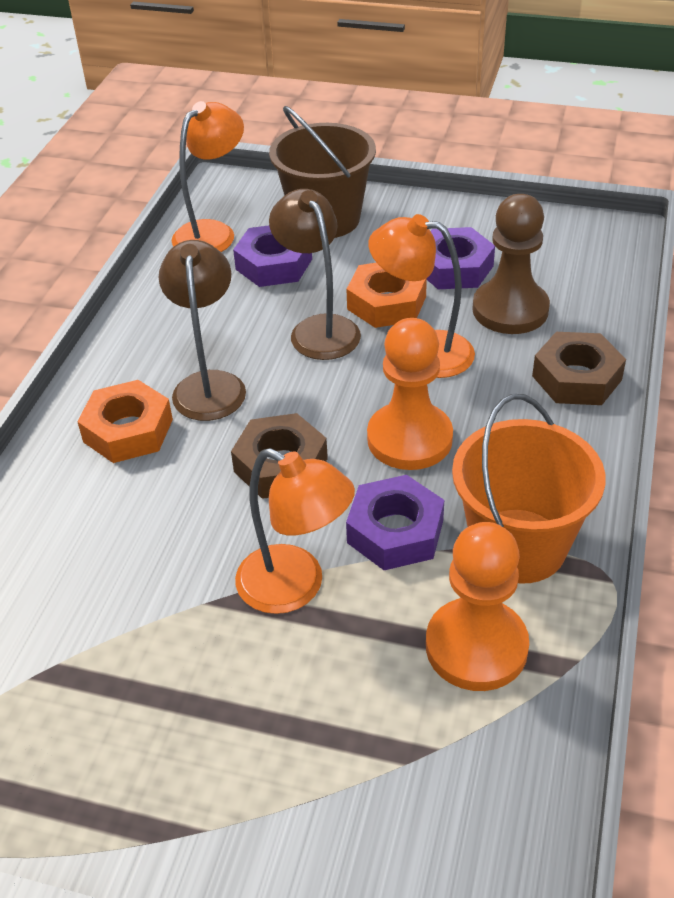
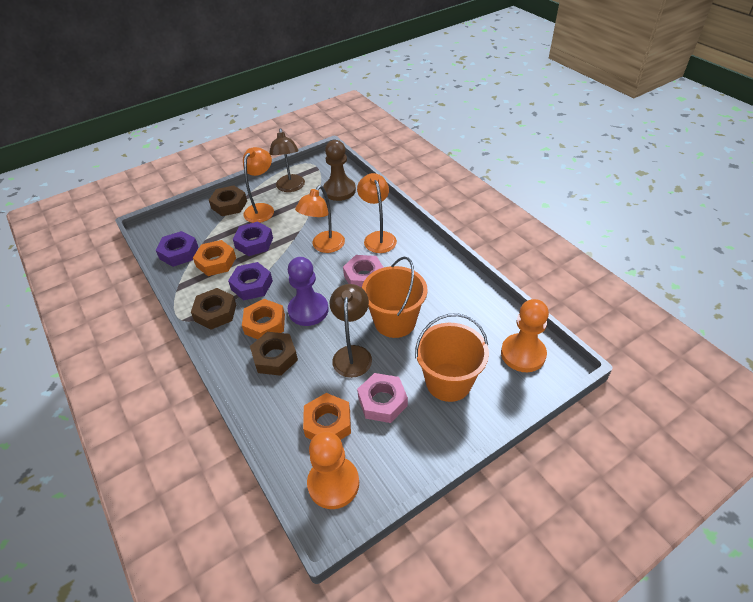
brown bucket: [269,106,376,238] = 1 -> none = 0
brown nut: [231,413,328,499] [532,332,626,405] = 2 -> [191,288,236,330] [209,185,247,216] [250,332,298,376] = 3
orange bucket: [452,394,605,584] = 1 -> [362,257,428,338] [415,313,489,402] = 2
orange nut: [77,380,173,463] [347,262,427,328] = 2 -> [193,240,236,276] [242,299,285,340] [303,393,351,440] = 3
pink nut: none = 0 -> [343,255,384,288] [357,373,408,423] = 2
purple pawn: none = 0 -> [288,257,329,326] = 1

